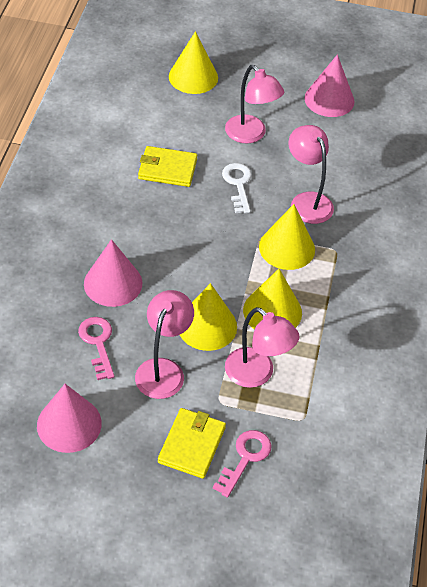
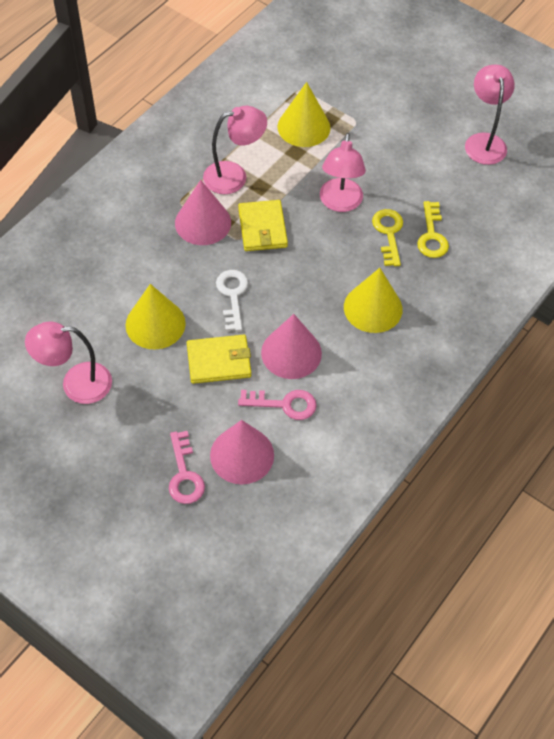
yellow cone: [169,31,218,94] [180,283,237,351] [243,269,302,329] [259,204,315,270] = 4 -> [126,284,186,350] [277,82,330,147] [344,268,403,333] = 3
yellow key: none = 0 -> [372,209,403,266] [417,201,449,258] = 2

